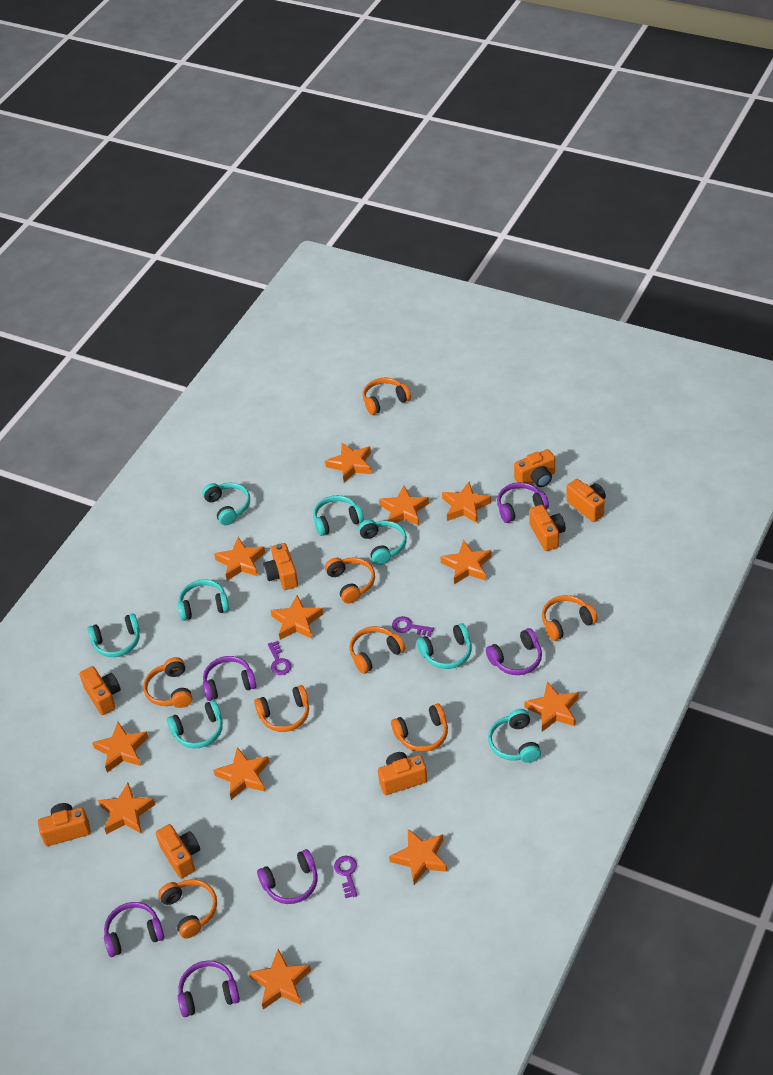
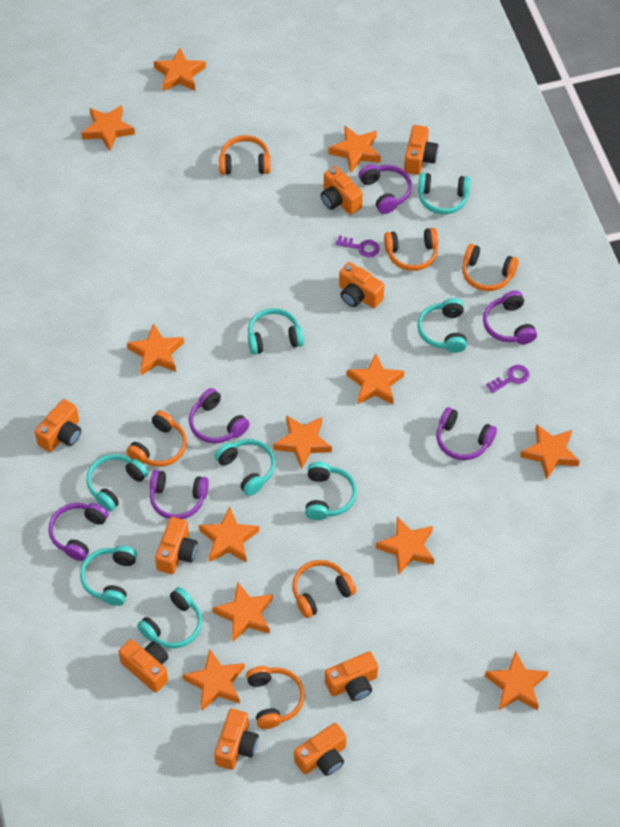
orange camera: [38,803,91,846] [80,666,121,715] [156,824,200,878] [263,543,298,590] [378,752,427,795] [514,449,555,487] [529,505,566,551] [566,479,606,522] = 8 -> [35,399,81,452] [119,639,168,693] [155,517,198,574] [214,709,259,770] [294,723,346,776] [321,166,363,215] [325,652,378,701] [339,262,384,308] [404,125,438,175] = 9
orange headphones: [143,657,192,708] [158,879,217,939] [254,685,309,732] [325,557,375,604] [349,626,405,674] [363,378,411,415] [391,704,448,752] [542,595,598,641] = 8 -> [126,410,187,467] [219,135,270,175] [246,666,305,729] [292,560,356,618] [384,228,438,271] [462,244,519,291] = 6
purple key: [268,641,291,675] [334,856,357,898] [392,616,434,637] = 3 -> [336,235,379,258] [486,365,529,393] = 2

